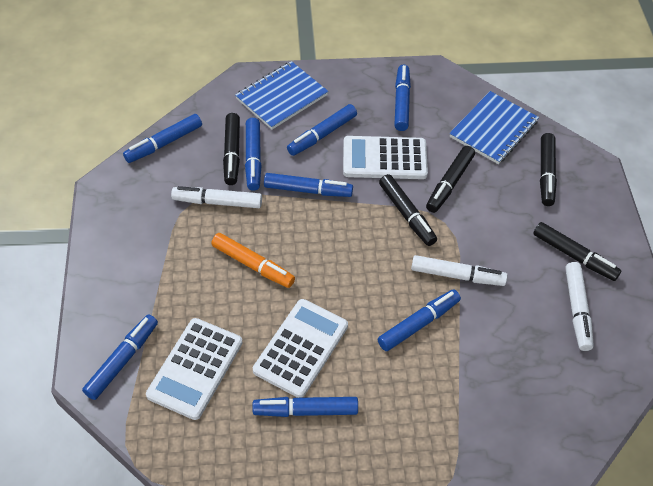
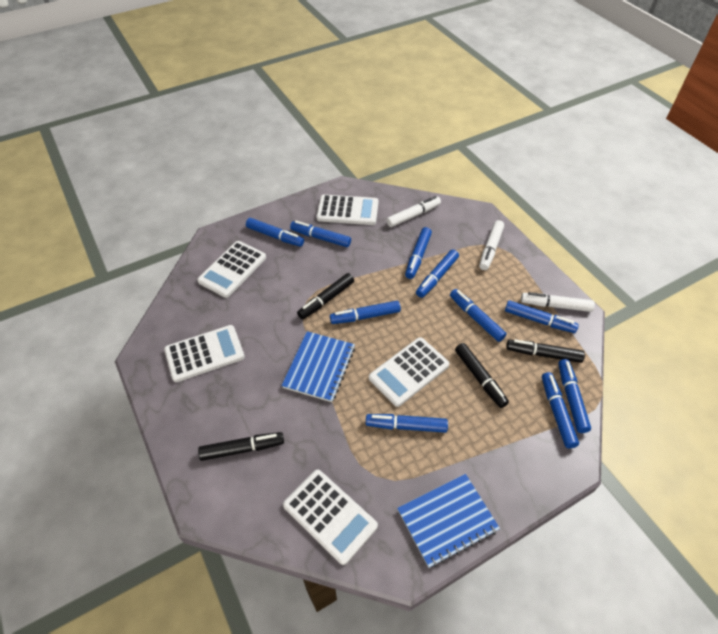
black marker: [223,113,240,185] [379,174,437,246] [426,146,475,213] [533,222,621,281] [540,133,557,206] = 5 -> [198,432,284,461] [297,273,354,320] [455,343,509,408] [506,339,585,363] = 4
blue marker: [82,314,158,400] [123,114,202,163] [245,118,262,191] [252,397,358,417] [264,173,353,197] [287,104,357,156] [378,290,461,351] [394,65,411,131] = 8 -> [246,218,304,247] [290,221,351,247] [330,301,401,324] [366,414,448,433] [405,227,432,279] [416,249,459,298] [450,289,507,342] [505,300,579,333] [542,372,579,448] [558,359,591,433] = 10
orange marker: [211,233,295,288] = 1 -> none = 0
white calculator: [146,318,243,420] [253,299,348,398] [343,136,428,179] = 3 -> [164,325,245,382] [197,241,266,298] [283,469,378,565] [317,194,379,225] [369,337,449,407] = 5

